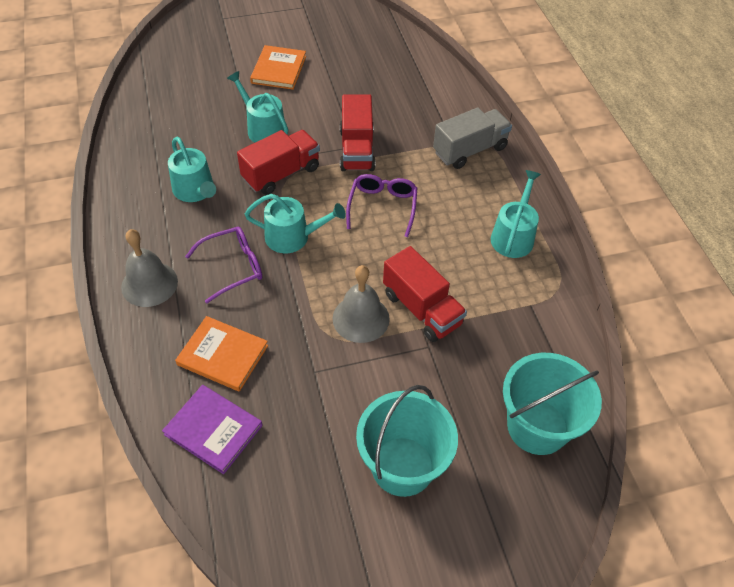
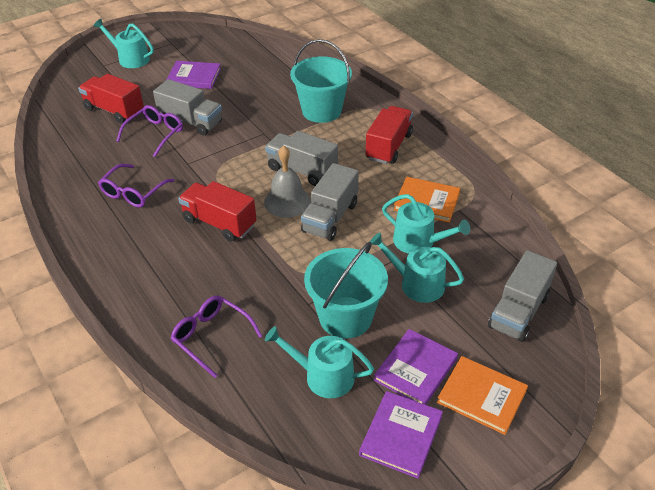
grey bell: [121,229,178,307] [333,265,390,343] = 2 -> [264,146,311,218] = 1
grey truck: [433,108,512,169] = 1 -> [153,79,222,136] [265,131,338,186] [301,163,359,241] [488,250,557,342] = 4
purple book: [162,385,263,474] = 1 -> [166,61,221,89] [359,391,443,479] [374,329,458,405] = 3
purple glasses: [185,227,262,304] [346,174,417,237] = 2 -> [98,164,174,207] [116,105,183,157] [171,296,262,378] = 3

